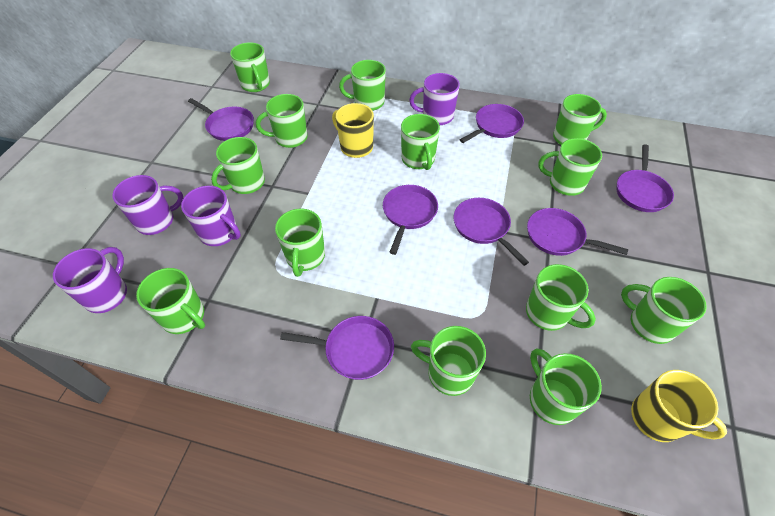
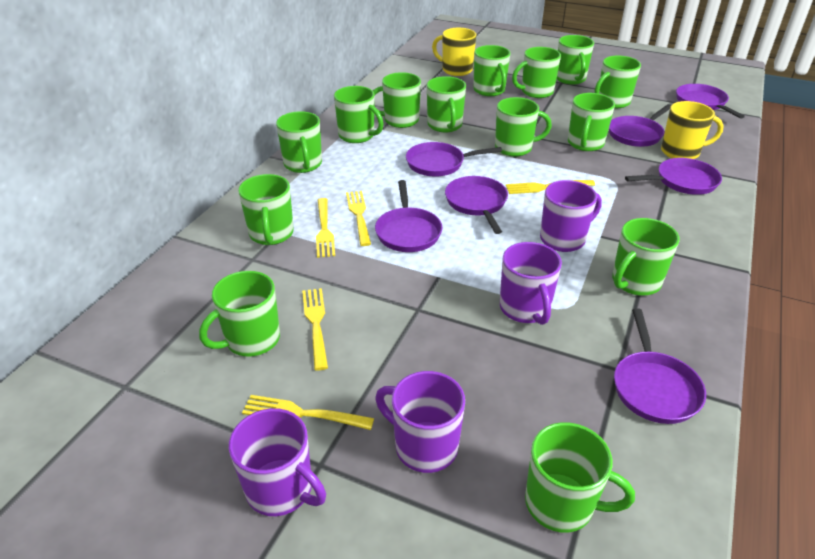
green mug: [136,268,205,334] [211,137,265,194] [230,42,270,92] [256,94,307,148] [275,208,325,277] [339,60,386,111] [401,114,440,170] [411,326,486,396] [526,264,596,331] [530,348,602,425] [538,138,602,196] [553,94,607,145] [621,277,707,344] = 13 -> [199,271,280,357] [238,174,294,245] [276,111,322,173] [334,86,384,143] [373,72,421,128] [427,76,466,132] [473,45,511,96] [495,97,552,157] [512,47,561,98] [525,422,635,533] [557,35,594,85] [568,93,615,151] [595,56,641,108] [612,218,680,296] = 14
yellow fork: none = 0 -> [242,395,374,430] [302,288,328,371] [316,198,335,258] [346,191,371,246] [506,180,595,194] = 5

